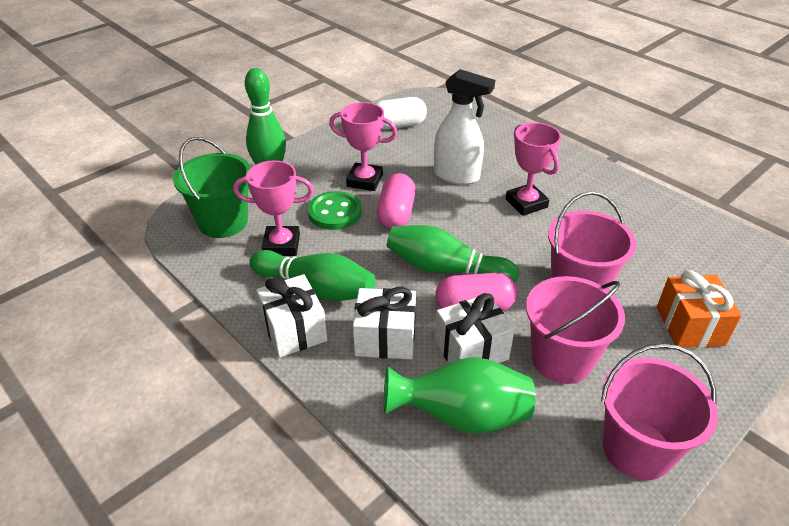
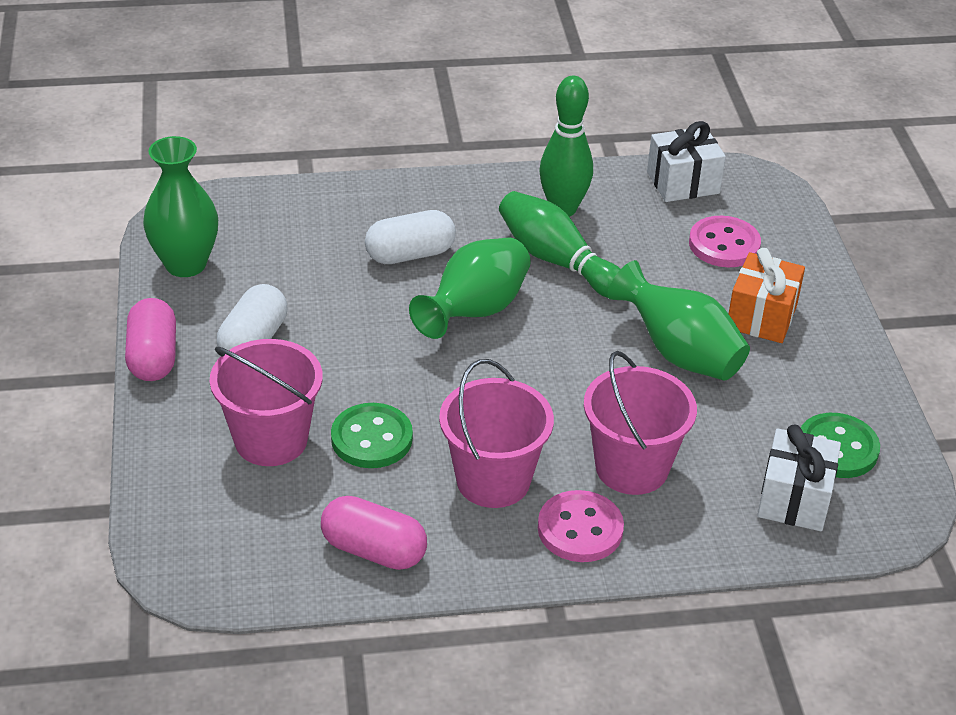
green bowling pin: [245,68,286,165] [249,250,376,301] [387,225,519,282] = 3 -> [499,191,620,298] [539,76,593,217] = 2
green bucket: [173,137,251,238] = 1 -> none = 0
green button: [308,191,362,230] = 1 -> [331,403,413,468] [801,413,880,478] = 2
green vase: [384,357,536,434] = 1 -> [143,136,218,277] [409,238,531,339] [608,260,750,381] = 3
pink button: none = 0 -> [538,490,624,562] [689,216,761,267] = 2
pink trophy: [233,160,314,256] [329,102,397,191] [506,123,561,216] = 3 -> none = 0
white capsule: [375,97,427,130] = 1 -> [217,284,287,350] [365,210,456,264] = 2
white gift: [256,274,327,358] [353,287,416,359] [435,293,515,363] = 3 -> [647,121,726,202] [757,424,841,531] = 2
white spray bottle: [434,69,495,185] = 1 -> none = 0

